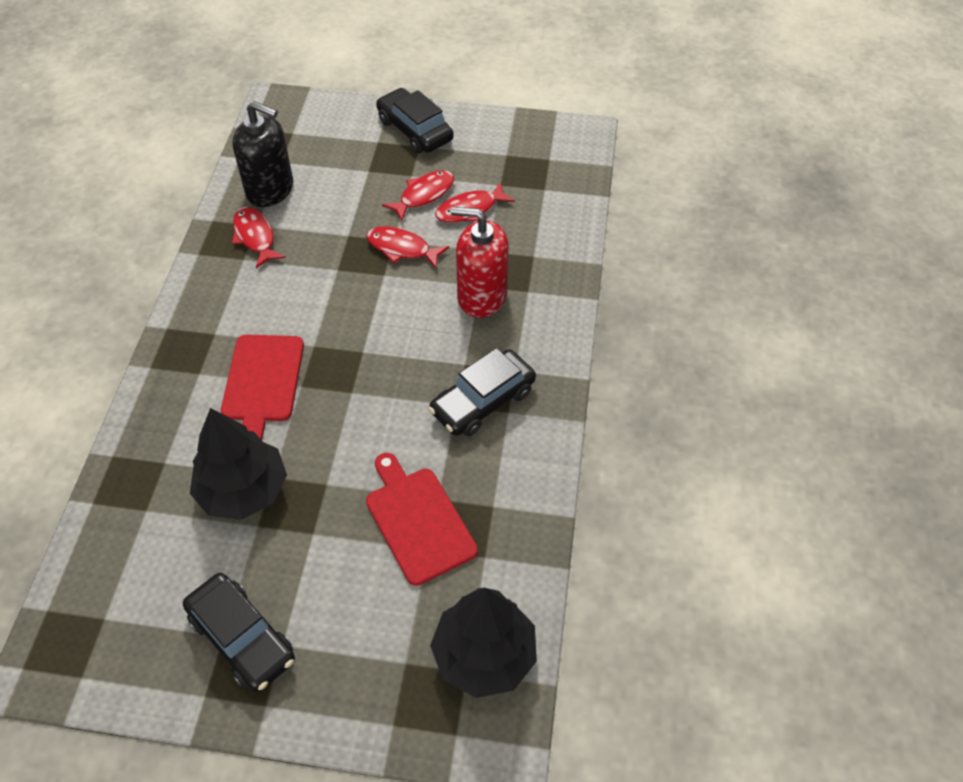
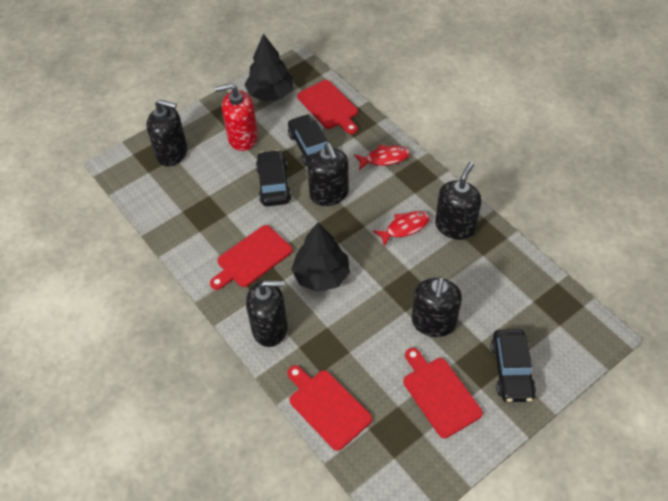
black soap dispenser: [232,101,293,207] = 1 -> [146,99,187,166] [246,281,288,347] [307,143,349,206] [412,276,462,337] [435,162,482,240] = 5
red cutting board: [221,334,304,440] [366,453,478,586] = 2 -> [210,225,292,290] [287,365,372,451] [297,80,358,134] [403,348,483,438] = 4
red fish: [232,207,286,268] [366,226,449,268] [382,170,454,221] [435,182,515,223] = 4 -> [354,145,410,170] [373,211,430,247] = 2

